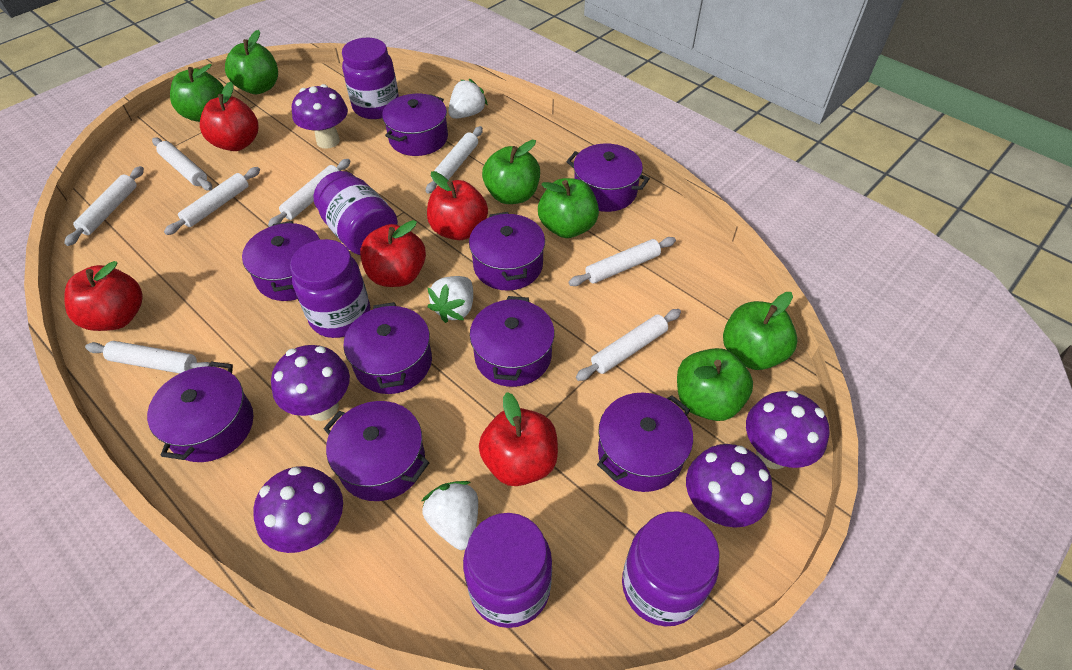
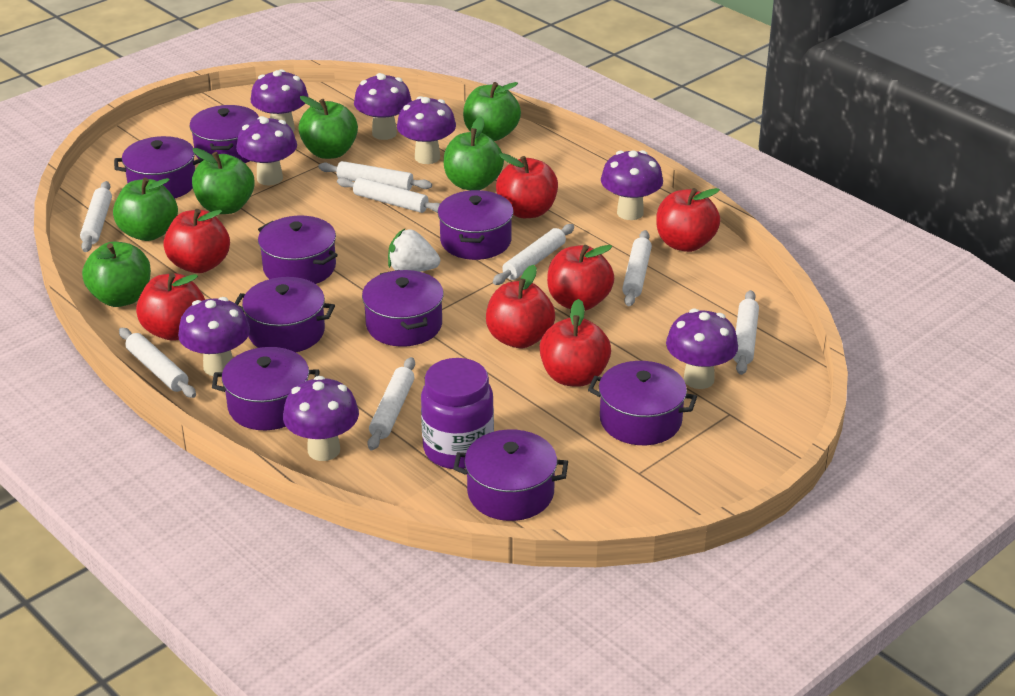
purple jar: [290,239,370,338] [313,171,398,255] [342,38,399,119] [463,513,552,628] [622,511,720,626] = 5 -> [421,358,494,469] = 1
purple mushroom: [253,466,343,553] [271,345,350,421] [292,84,348,149] [686,444,772,528] [746,391,829,469] = 5 -> [178,297,250,376] [236,116,297,185] [251,69,308,132] [283,376,359,461] [354,73,412,140] [397,96,456,164] [601,150,663,220] [666,309,738,389] = 8
red apple: [64,261,142,331] [200,82,258,151] [360,220,426,287] [427,171,488,240] [479,392,558,486] = 5 -> [136,273,205,341] [163,209,230,273] [486,265,555,348] [496,153,558,218] [540,299,611,387] [547,245,614,311] [656,188,720,252] = 7
white strawberry: [422,481,478,550] [427,276,473,323] [448,79,488,119] = 3 -> [388,229,440,272] = 1

